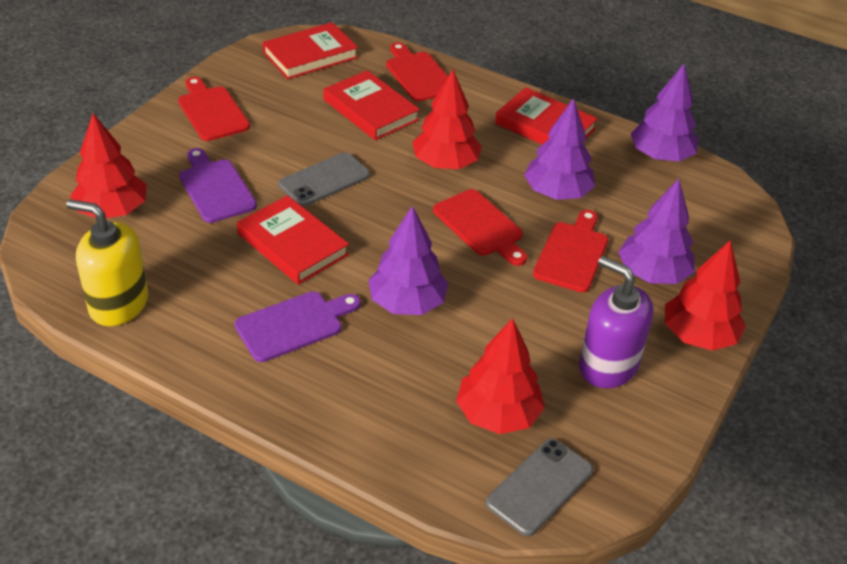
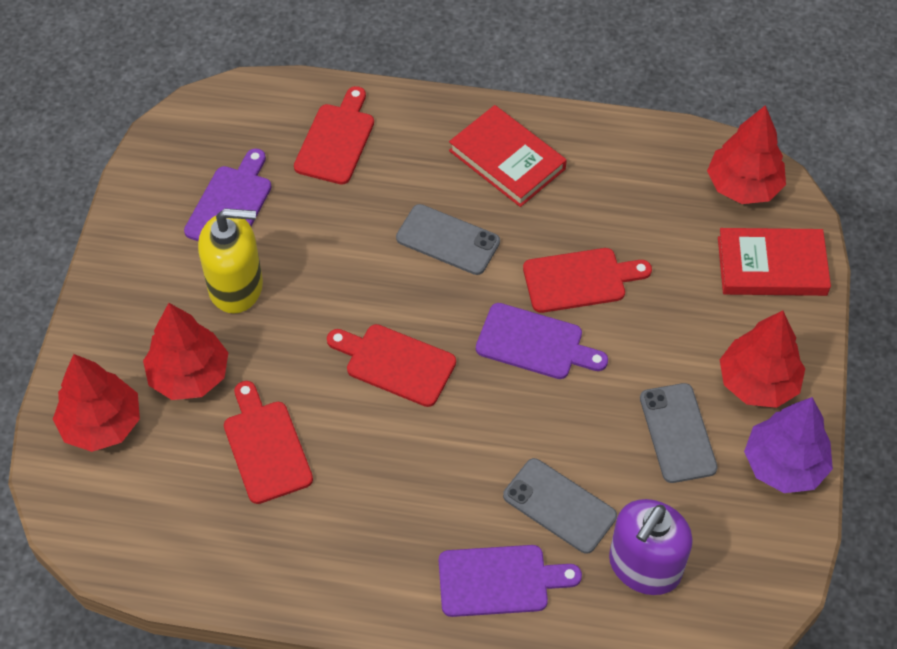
grey phone: [278,152,370,207] [486,438,593,536] = 2 -> [396,204,500,275] [503,458,617,554] [640,383,718,483] = 3
purple cutting board: [179,148,257,223] [234,291,361,362] = 2 -> [184,148,271,241] [439,545,582,617] [476,303,608,379] = 3
purple tree: [368,206,448,315] [524,98,595,200] [618,179,695,284] [630,64,699,161] = 4 -> [744,397,833,493] = 1
red book: [237,195,349,285] [262,22,358,79] [323,70,420,140] [495,87,598,144] = 4 -> [449,105,567,207] [718,228,831,296] = 2

